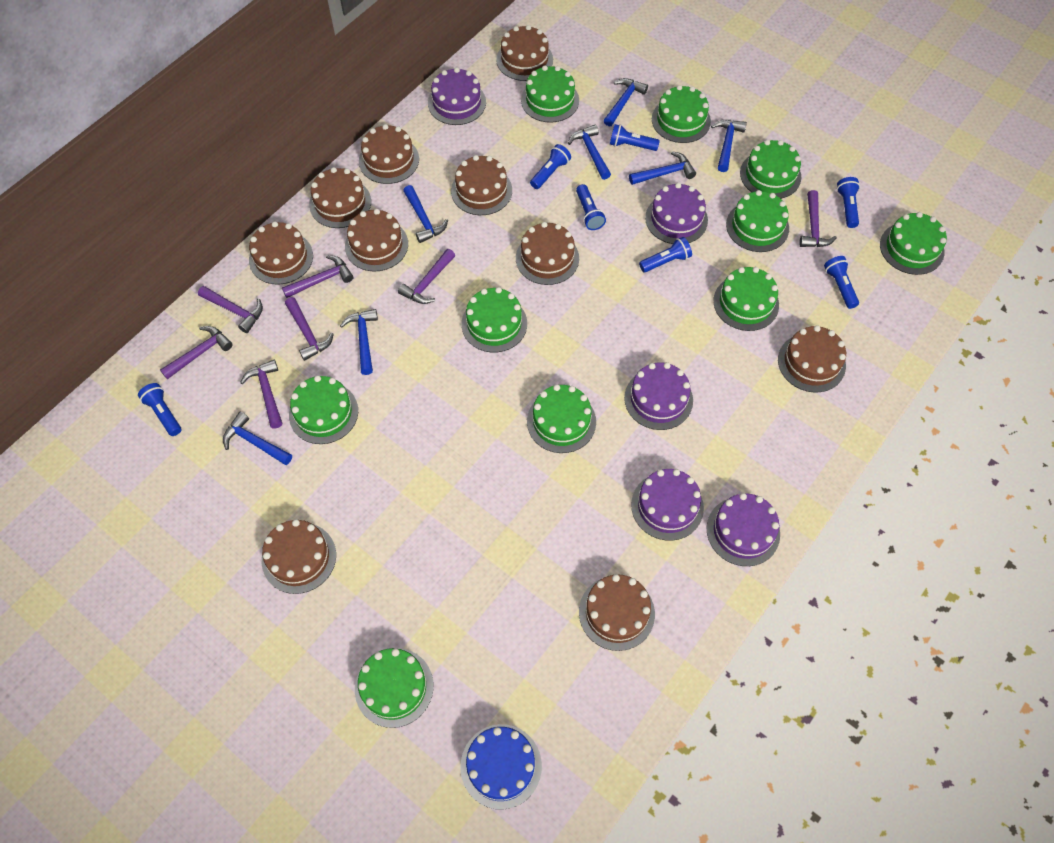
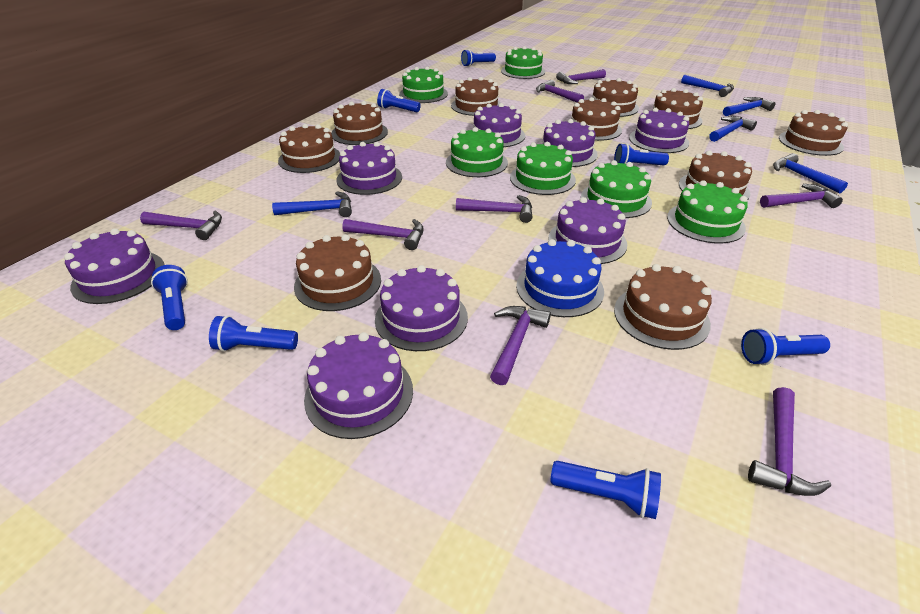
blue hammer: [223,412,292,465] [340,309,378,375] [403,185,448,243] [568,124,611,180] [604,78,648,126] [629,151,696,185] [711,120,747,172] = 7 -> [272,192,352,217] [681,75,734,97] [709,116,757,142] [723,97,775,116] [773,153,848,193] = 5
green cake: [289,375,358,444] [355,648,434,728] [461,287,527,353] [521,66,579,123] [527,384,596,453] [652,85,711,143] [713,267,779,331] [726,190,789,252] [740,140,801,199] [880,212,947,275] = 10 -> [399,66,448,103] [446,127,508,177] [501,46,545,79] [510,142,576,195] [581,160,652,218] [667,180,748,243] = 6
purple cake: [428,67,486,125] [624,362,693,430] [631,469,704,541] [645,183,708,244] [707,493,780,566] = 5 -> [64,228,164,304] [304,332,413,439] [336,142,402,195] [375,265,468,351] [471,103,525,147] [543,119,598,167] [548,197,627,264] [629,108,690,153] = 8
purple hammer: [160,326,233,379] [198,286,263,333] [240,360,282,428] [282,255,354,298] [285,297,334,361] [398,249,455,304] [799,190,837,247] = 7 -> [140,210,222,240] [342,219,424,250] [456,195,532,223] [490,306,551,385] [536,80,584,102] [556,69,606,84] [748,387,831,496] [760,184,843,208] = 8

